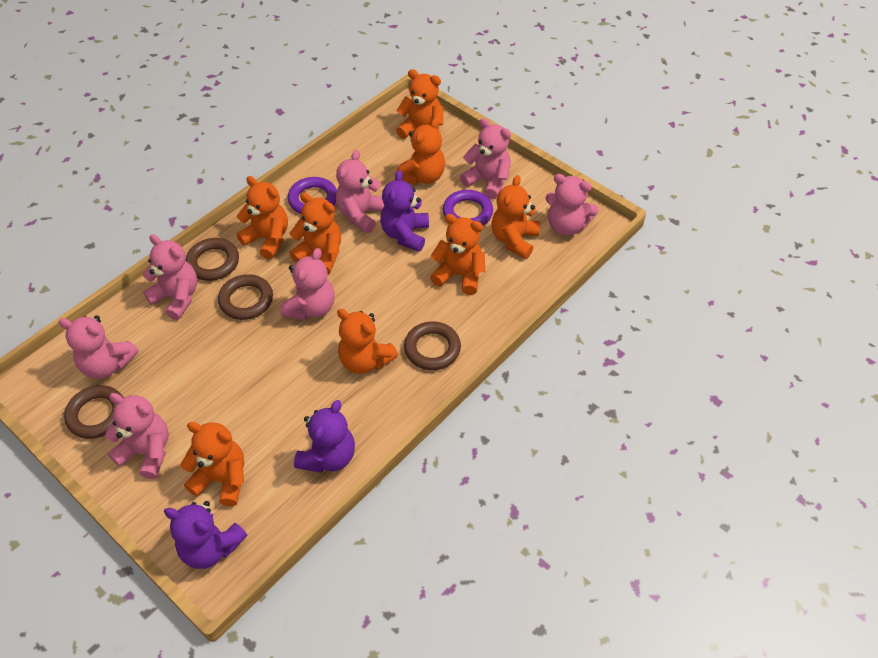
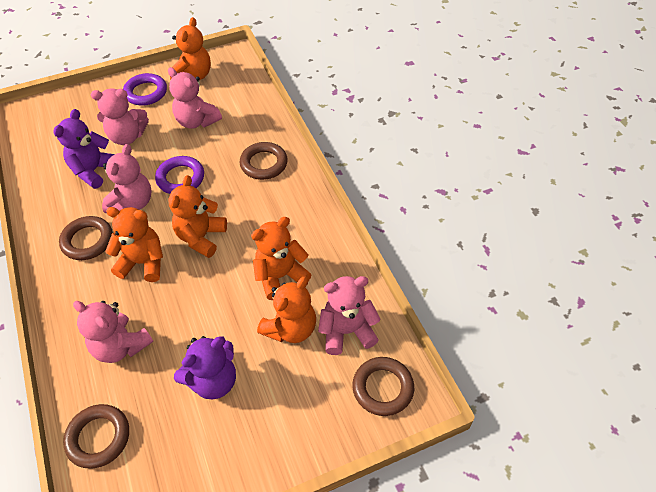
orange teddy bear: [181,422,244,506] [236,176,288,259] [289,192,341,275] [337,309,398,374] [396,69,443,139] [396,118,445,185] [430,214,485,295] [492,175,540,259] = 8 -> [105,207,163,282] [169,175,227,258] [170,17,211,80] [251,217,311,300] [257,277,316,343] = 5
pink teddy bear: [58,316,139,379] [105,393,169,479] [142,234,197,320] [280,248,335,320] [336,150,384,233] [460,118,511,199] [546,174,599,236] = 7 -> [73,301,153,363] [91,89,149,145] [102,144,151,213] [168,67,222,129] [318,276,381,355] = 5
purple teddy bear: [164,501,247,569] [294,400,355,473] [380,170,429,252] = 3 -> [53,109,115,189] [174,336,236,399] = 2

